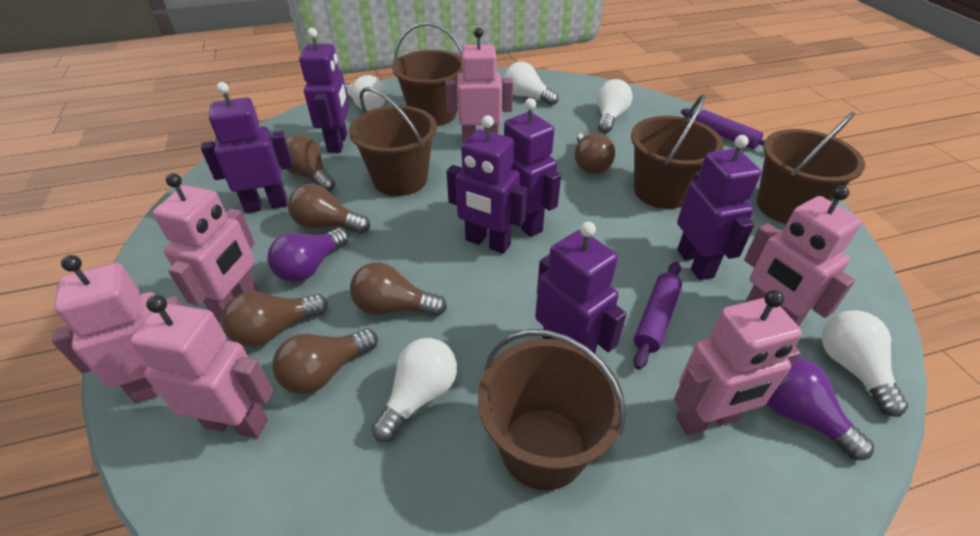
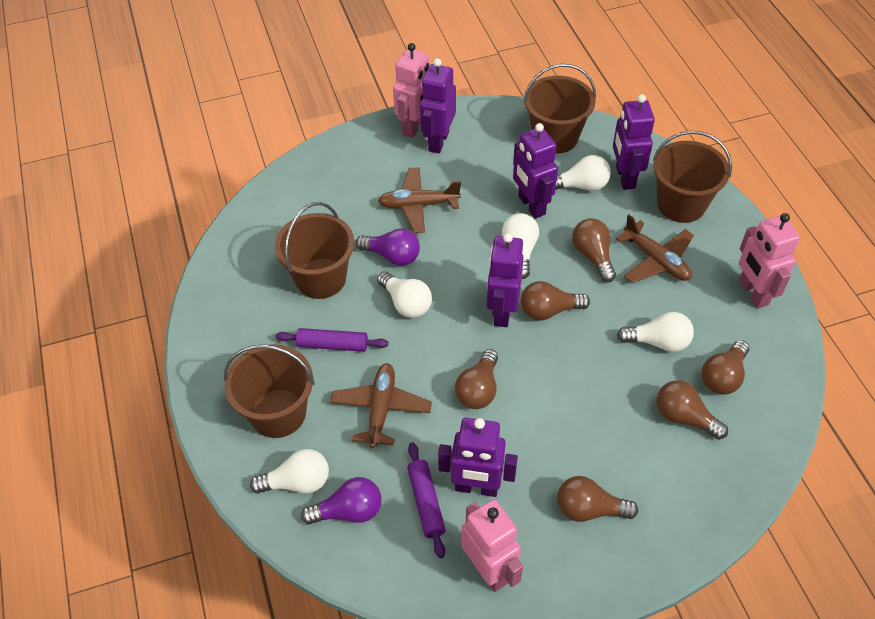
brown bucket: [349,87,437,196] [392,23,463,126] [478,329,626,490] [631,94,724,209] [757,112,865,224] = 5 -> [224,344,315,438] [275,202,354,299] [523,64,596,153] [653,131,732,223] = 4
brown plane: none = 0 -> [330,363,432,448] [378,167,461,233] [616,214,694,283] = 3
pink robot: [52,255,183,403] [130,295,273,438] [153,173,258,322] [445,28,513,144] [674,290,802,435] [744,186,862,326] = 6 -> [393,43,429,138] [461,500,523,592] [739,213,800,308] = 3
purple robot: [201,82,293,213] [299,28,349,153] [446,115,527,254] [504,98,561,237] [535,222,627,353] [677,135,761,280] = 6 -> [420,58,456,153] [438,418,518,497] [487,233,524,327] [513,123,558,218] [613,94,655,190] = 5

